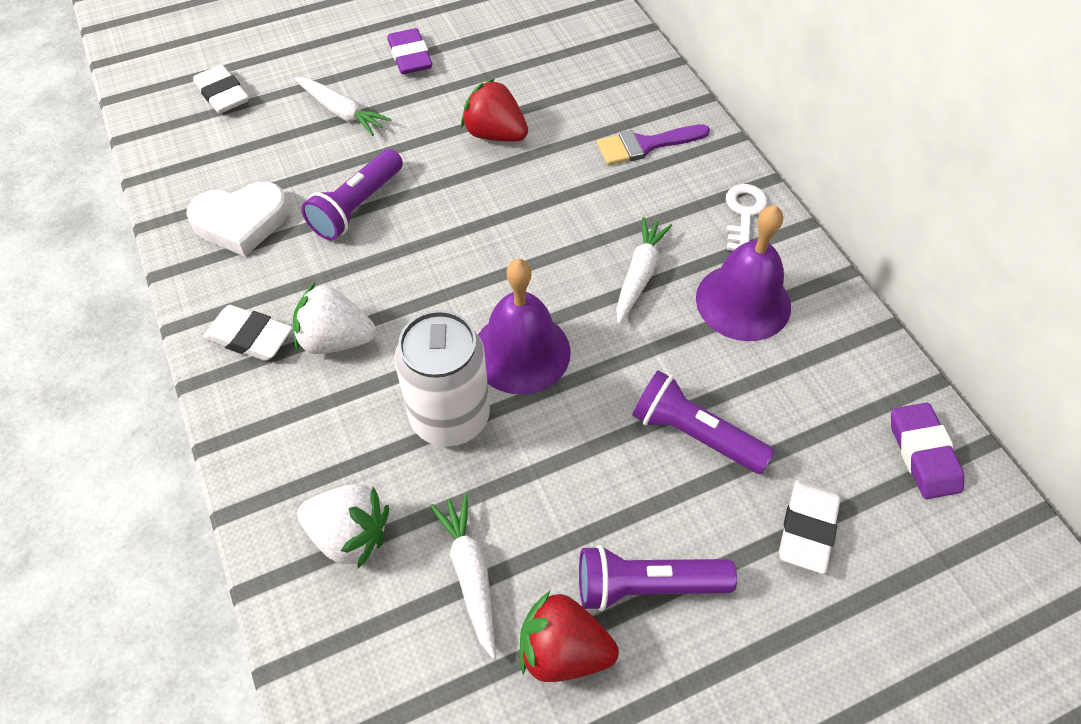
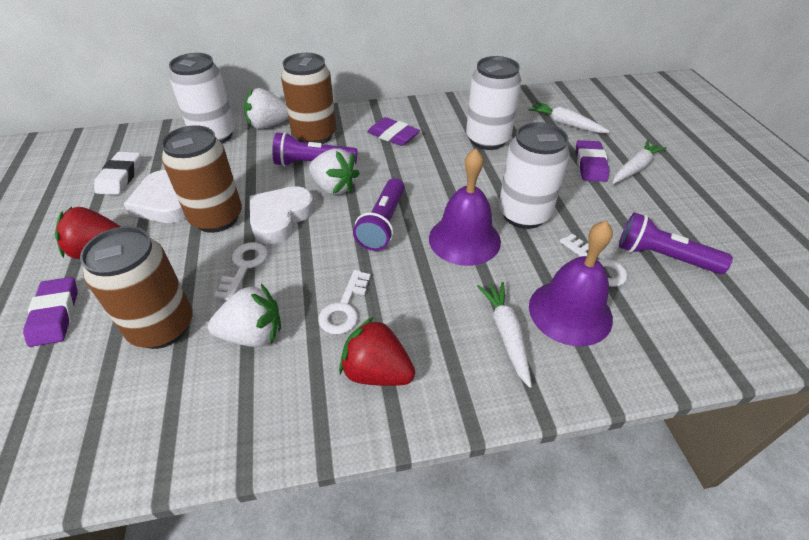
brown can: none = 0 -> [80,226,193,349] [161,125,242,233] [281,53,336,144] = 3
purple brush: [597,124,710,165] = 1 -> none = 0
purple eraser: [387,28,432,74] [891,403,964,499] = 2 -> [23,277,78,347] [367,117,420,146] [576,140,609,182] = 3
white can: [394,310,490,446] = 1 -> [169,53,235,144] [466,56,521,150] [499,122,569,229] = 3
white eraser: [193,64,249,114] [203,305,292,361] [779,480,840,574] = 3 -> [94,152,141,195] = 1
white heart: [186,182,289,256] = 1 -> [124,170,186,223] [250,186,314,244] = 2
white key: [726,184,767,251] = 1 -> [214,242,268,301] [318,270,371,335] [559,234,628,287] = 3
white strawberry: [293,283,376,354] [297,484,389,568] = 2 -> [208,284,281,347] [244,88,289,129] [309,148,360,195] = 3

